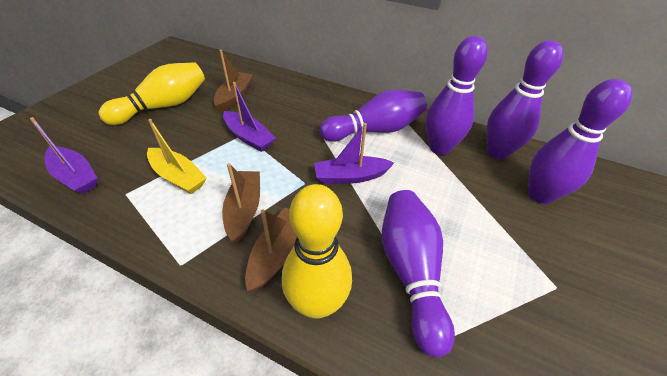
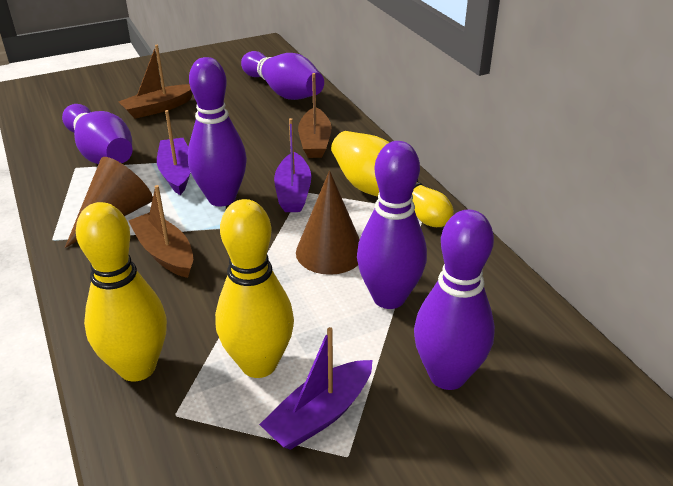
brown cone: none = 0 -> [65,157,153,248] [296,171,360,275] = 2
yellow boat: [147,119,207,194] = 1 -> none = 0
yellow bowling pin: [99,62,205,125] [282,184,352,319] = 2 -> [76,202,167,381] [215,199,294,378] [331,131,454,227] = 3

